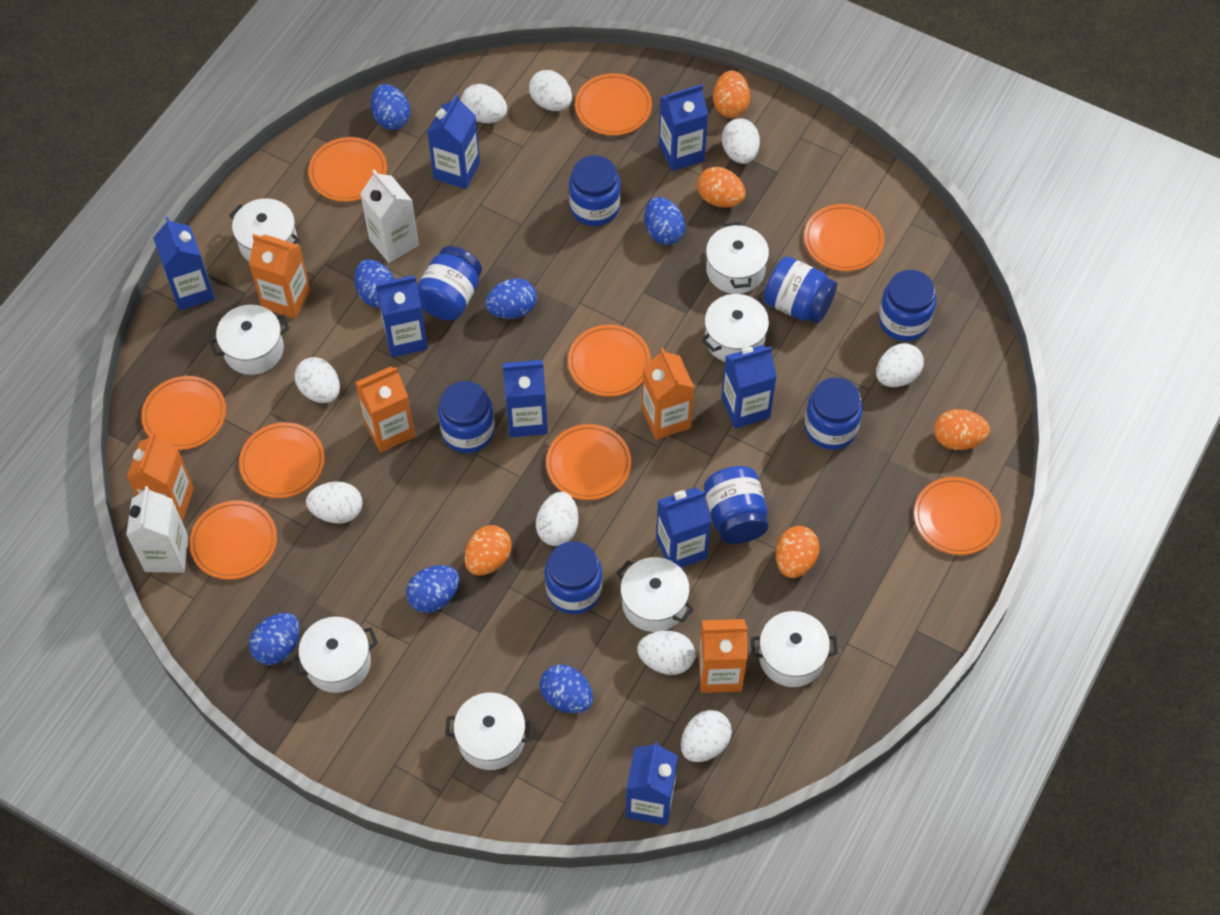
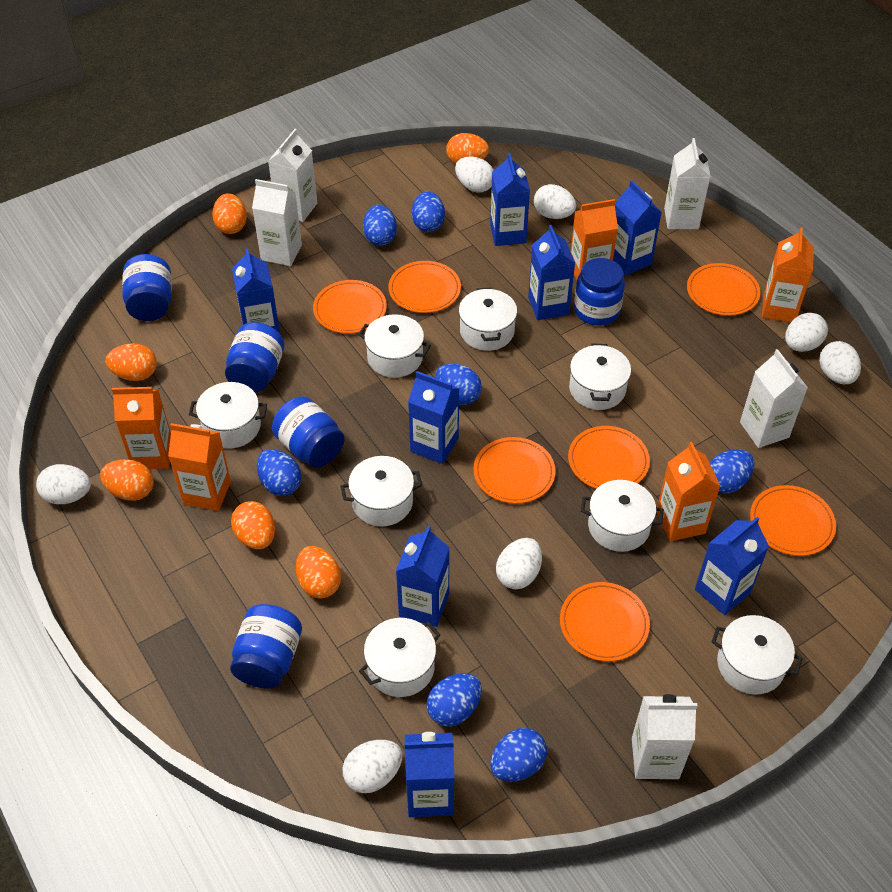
blue jar: [417,246,482,320] [438,381,495,453] [545,541,603,614] [569,155,621,226] [704,466,769,544] [764,257,837,324] [804,378,863,450] [879,270,936,341] = 8 -> [122,254,172,321] [225,322,284,393] [230,604,302,689] [272,396,345,468] [574,258,625,326] = 5
orange egg: [464,525,512,575] [697,167,745,207] [713,71,750,118] [776,526,820,578] [934,409,990,450] = 5 -> [100,459,154,501] [106,343,157,381] [212,193,247,234] [231,501,275,549] [296,546,341,599] [446,133,489,164] = 6
orange plate: [141,376,226,450] [189,500,277,580] [239,422,325,498] [308,137,387,202] [546,424,631,500] [568,325,651,396] [575,73,652,135] [804,204,884,271] [914,477,1001,555] = 9 -> [313,280,387,334] [388,261,461,313] [473,437,556,504] [560,582,650,661] [568,426,650,489] [687,263,760,316] [750,485,836,556] = 7
white carton: [126,486,189,573] [360,170,419,263] = 2 -> [252,179,302,266] [268,129,317,222] [632,694,697,779] [664,138,711,229] [740,349,808,448] = 5
white egg: [294,357,340,403] [306,481,363,523] [461,84,507,123] [529,70,572,111] [536,492,578,546] [637,631,695,675] [681,710,732,762] [722,119,760,164] [876,343,924,387] = 9 -> [36,464,91,504] [342,740,402,793] [455,156,494,192] [496,538,542,589] [534,184,576,219] [785,313,828,352] [819,341,861,384] = 7

